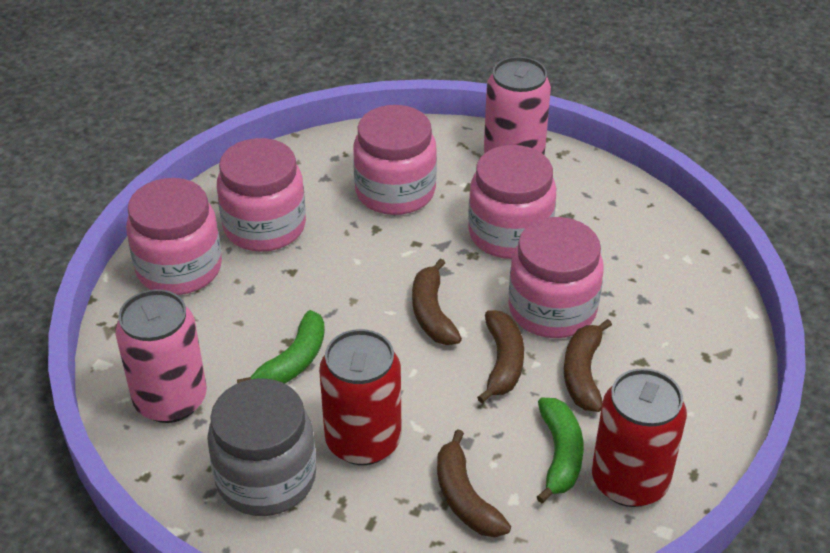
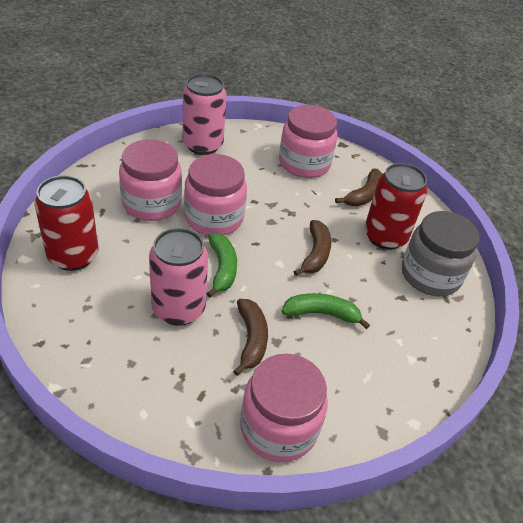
brown banana: [412,259,462,345] [437,429,511,537] [477,310,524,403] [564,319,612,412] = 4 -> [233,299,268,376] [293,220,331,276] [335,168,382,206] = 3
pink jar: [126,178,222,295] [217,138,306,252] [353,105,437,215] [468,145,556,259] [508,217,604,338] = 5 -> [119,139,182,221] [184,154,247,236] [240,354,328,462] [279,105,337,178] = 4

